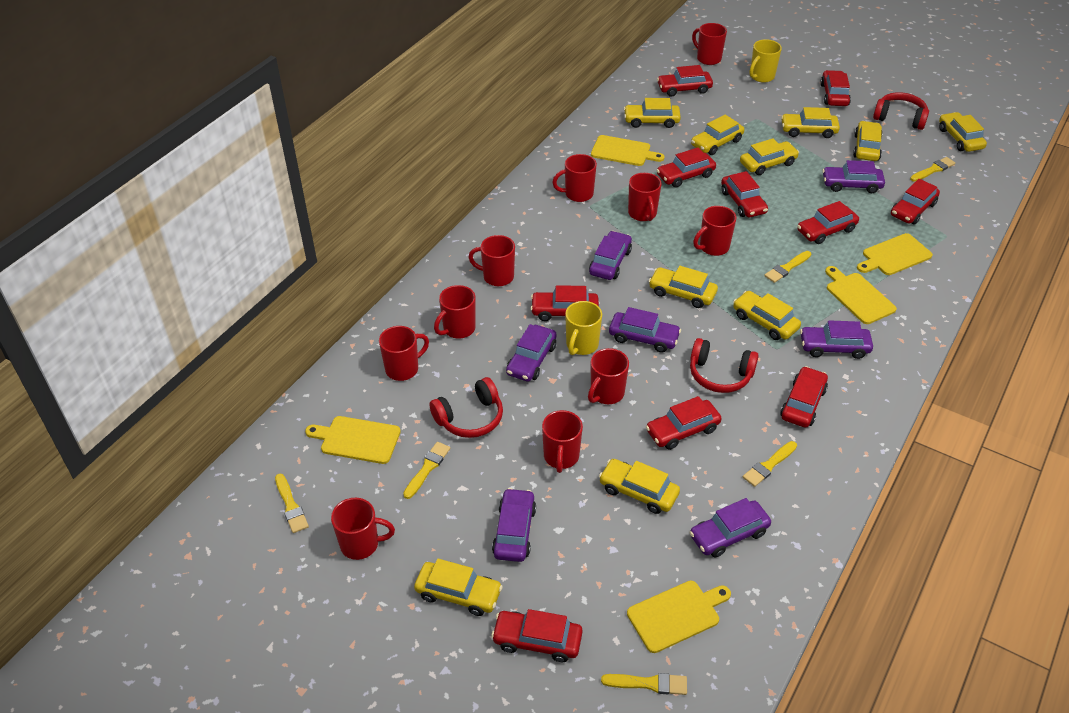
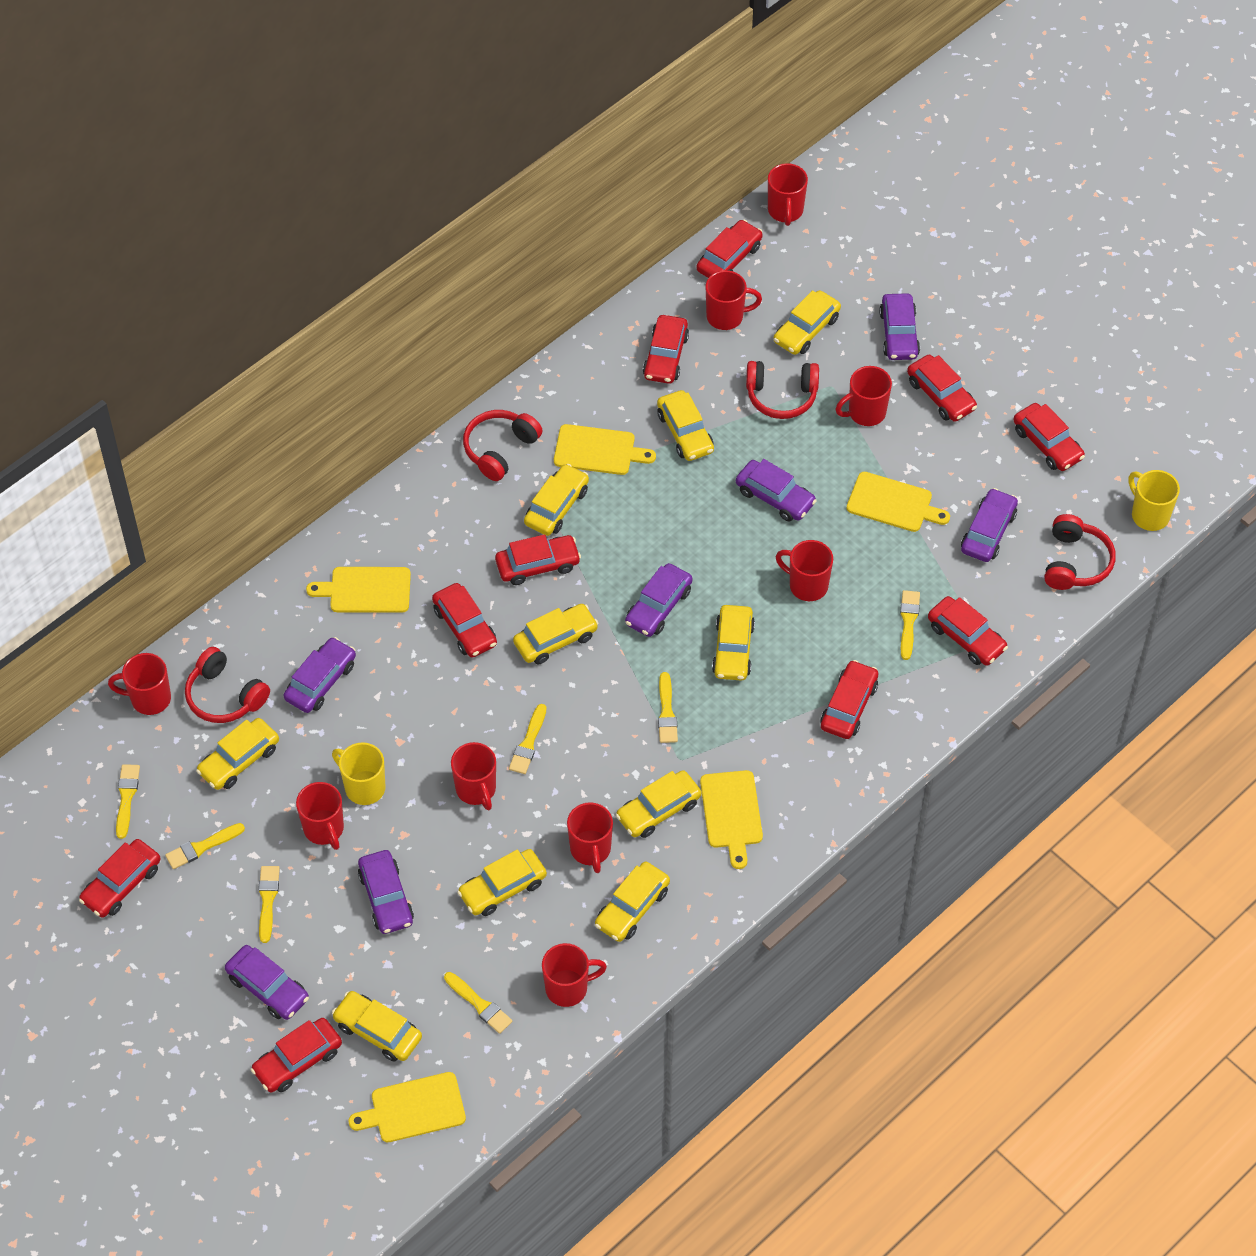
red headphones: [429,377,503,438] [690,338,759,393] [873,92,929,130] = 3 -> [185,647,270,723] [463,410,543,481] [746,361,819,419] [1044,514,1116,590] = 4
red mug: [331,498,395,560] [379,326,429,381] [434,285,475,339] [468,235,515,286] [542,410,583,473] [552,154,597,202] [588,348,629,404] [628,173,662,221] [692,23,727,65] [693,206,737,256] = 10 -> [108,653,171,715] [296,782,344,850] [451,742,496,810] [542,943,607,1007] [567,802,613,873] [706,270,762,330] [768,163,808,226] [775,540,833,601] [835,366,892,426] = 9
yellow brush: [275,474,309,533] [403,442,450,499] [601,673,687,695] [743,441,797,487] [764,251,811,283] [910,157,955,182] = 6 -> [116,764,140,839] [165,823,245,869] [258,866,280,943] [444,972,513,1034] [509,704,547,774] [658,672,678,743] [900,590,920,660] = 7

